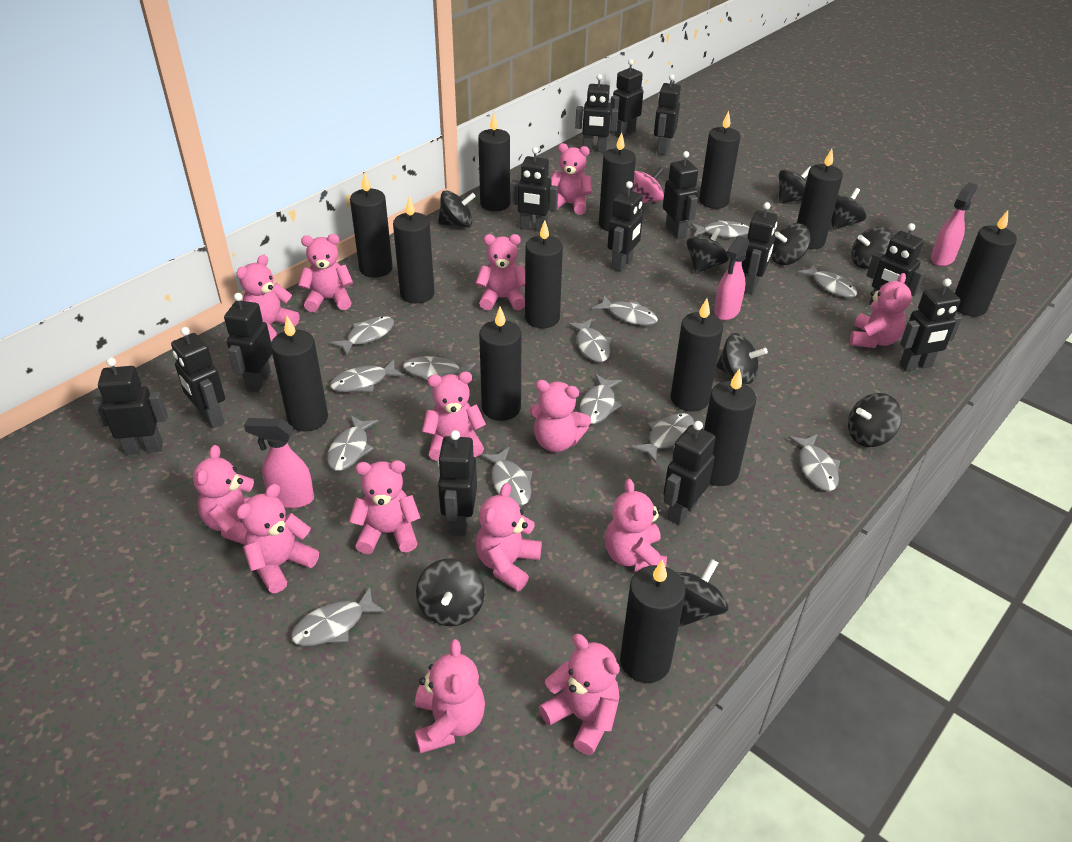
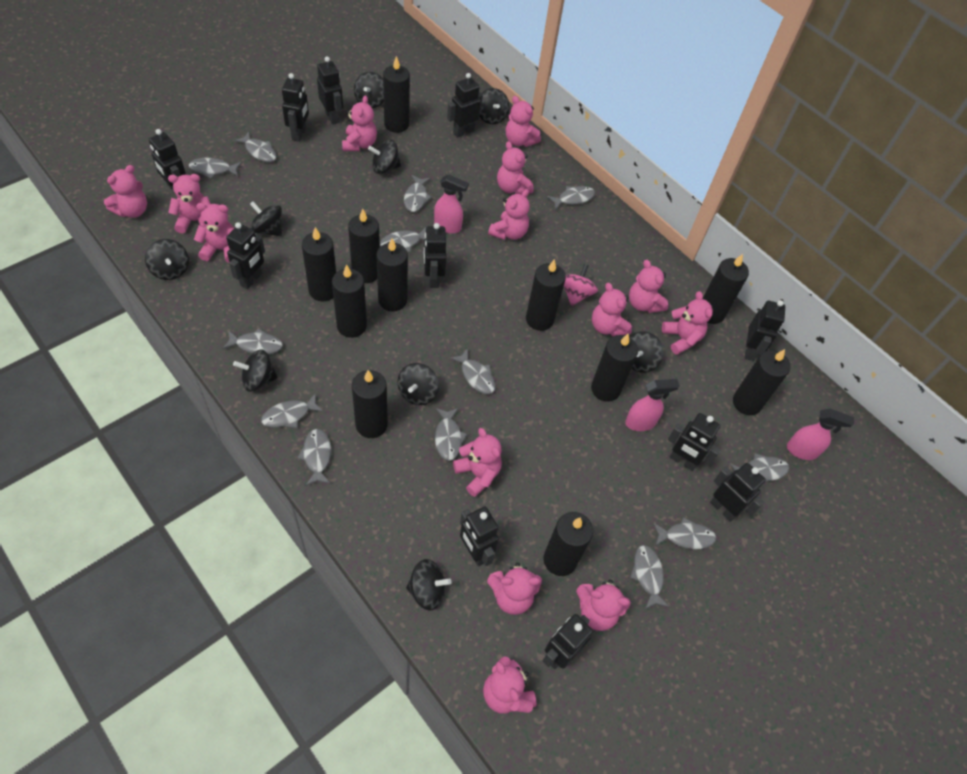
black candle: [271,316,328,432] [350,172,393,277] [393,197,434,303] [478,113,510,211] [479,307,521,421] [525,220,563,328] [599,132,636,232] [620,559,686,683] [671,298,723,412] [699,111,740,209] [704,368,756,486] [797,149,843,249] [955,211,1017,316] = 13 -> [302,227,336,302] [332,264,367,338] [348,209,380,283] [352,370,388,438] [376,238,408,311] [383,56,410,133] [526,259,566,331] [544,512,593,576] [591,334,638,402] [703,254,749,324] [733,349,791,415] = 11
black robot: [92,357,168,455] [171,327,225,428] [224,293,272,393] [438,430,477,536] [510,147,558,232] [575,74,618,152] [607,181,643,272] [611,59,643,137] [654,74,681,155] [663,151,698,239] [663,421,716,525] [742,202,778,294] [866,223,925,305] [899,278,962,371] = 14 -> [149,129,186,193] [226,222,265,289] [282,73,309,142] [317,56,343,125] [424,223,447,288] [447,73,483,138] [460,506,499,566] [543,614,593,669] [668,413,721,471] [710,463,766,522] [745,300,785,361] = 11
black spinning top: [416,559,484,626] [438,190,476,227] [676,559,729,627] [687,228,729,274] [716,333,768,384] [771,223,811,265] [778,166,811,203] [831,188,866,230] [848,393,902,447] [851,227,893,269] = 10 -> [145,239,189,280] [233,349,278,392] [250,201,282,236] [354,72,384,108] [368,140,401,174] [398,363,439,405] [406,559,452,611] [479,88,509,124] [629,331,664,373] = 9

